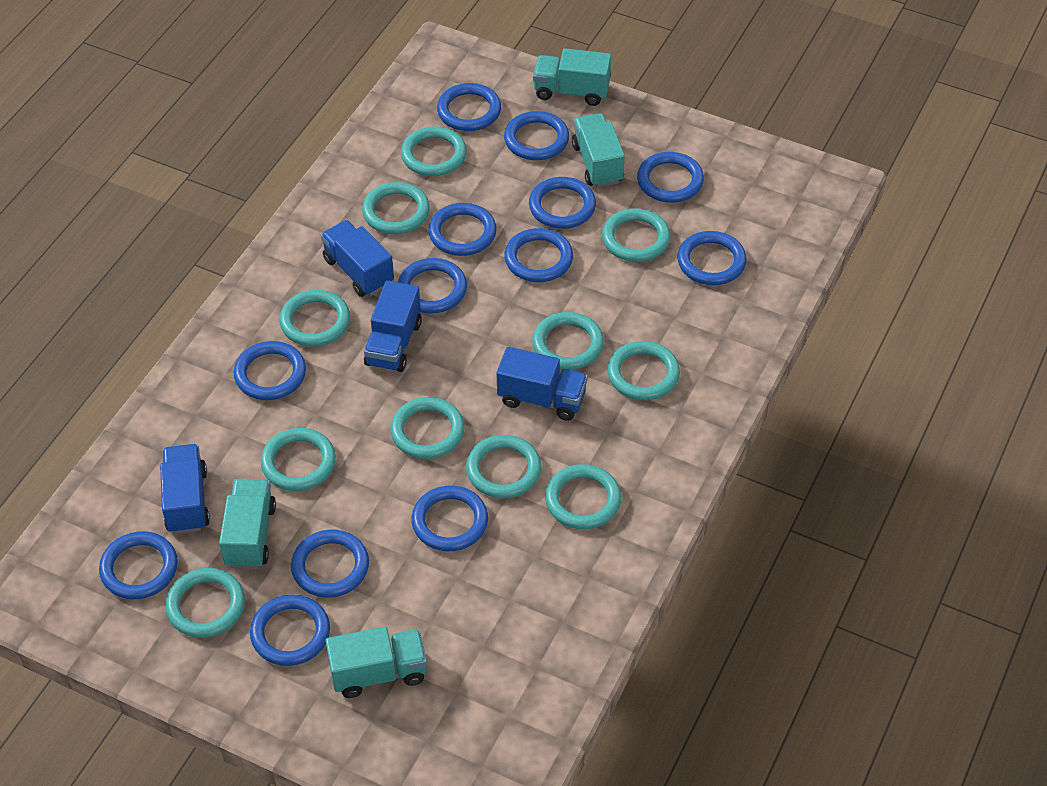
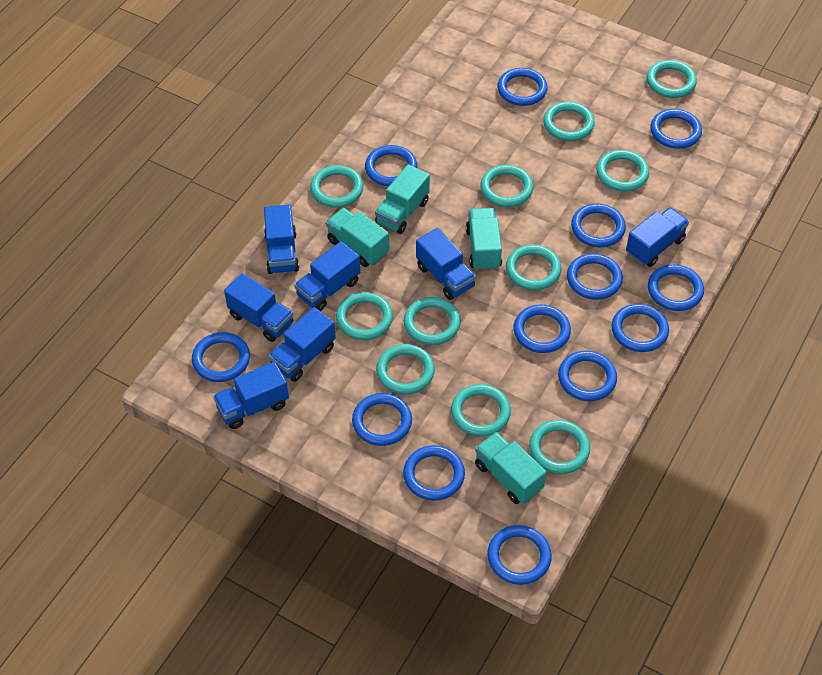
blue truck: [160,444,210,534] [321,220,394,297] [364,280,422,372] [497,347,588,421] = 4 -> [213,362,289,429] [224,273,293,342] [264,205,299,274] [269,307,336,382] [294,241,360,311] [416,228,476,300] [626,207,689,267] = 7

